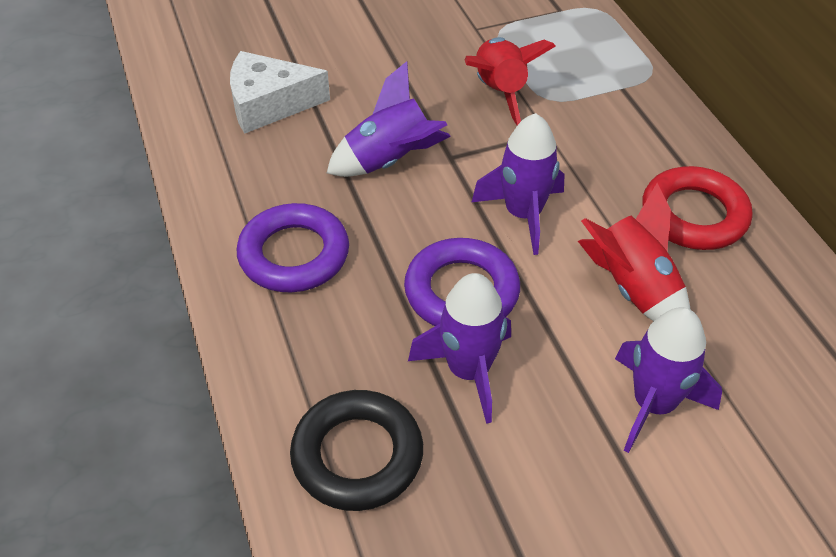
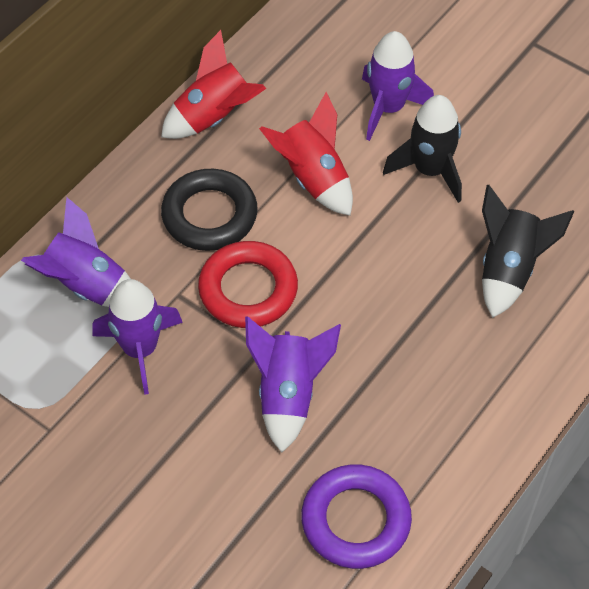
black rocket: none = 0 -> [383,95,462,203] [482,185,574,318] = 2
purple ring: [237,203,349,292] [404,238,520,326] = 2 -> [301,464,412,569] = 1
white cheese: [230,51,330,133] = 1 -> none = 0

